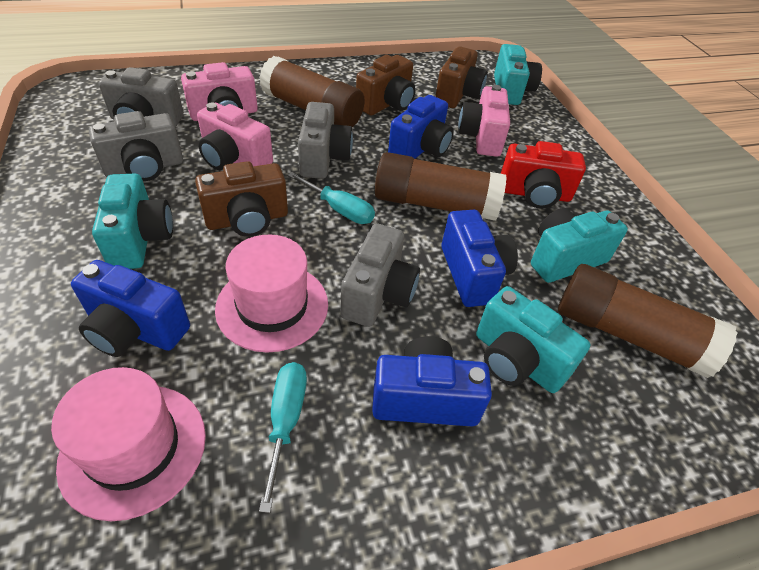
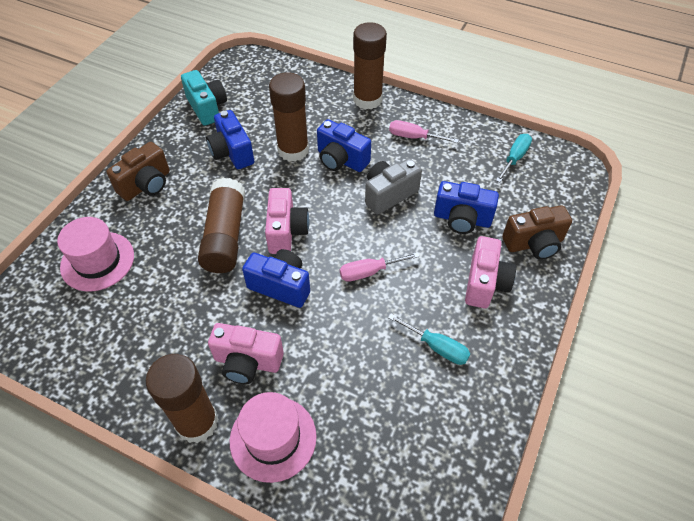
brown camera: [195,161,288,237] [356,55,416,116] [435,47,488,108] = 3 -> [106,142,170,201] [502,205,572,260] = 2
brown glue stick: [259,56,365,127] [375,152,507,221] [558,264,738,378] = 3 -> [146,354,219,443] [198,178,245,273] [269,72,309,162] [353,22,387,110] = 4
grey camera: [89,111,183,181] [99,67,184,127] [298,102,353,179] [341,224,420,327] = 4 -> [365,158,422,215] = 1
pink screwdriver: none = 0 -> [340,252,420,282] [389,120,459,143] = 2
red camera: [501,141,586,209] = 1 -> none = 0
turquoise camera: [92,174,173,269] [476,286,591,393] [494,44,542,105] [531,208,628,283] = 4 -> [181,70,227,126] = 1

